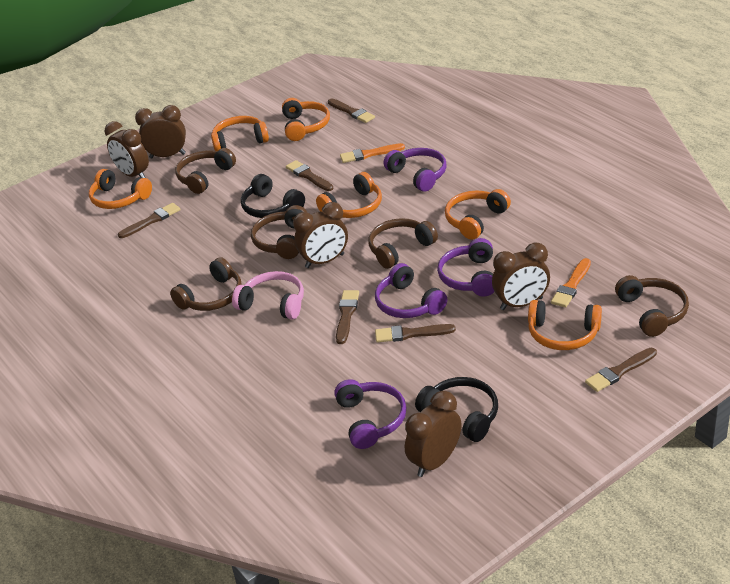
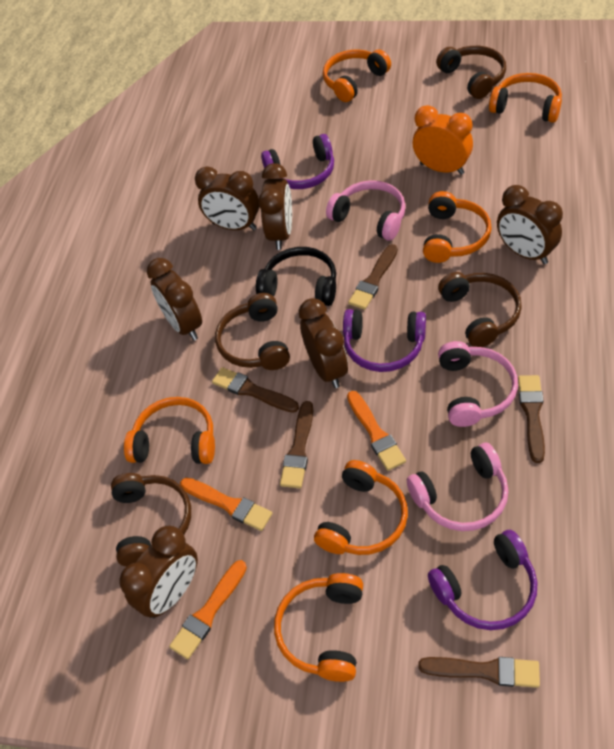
black headphones: [241,174,305,218] [415,377,498,442] = 2 -> [256,247,336,306] = 1
brown brush: [118,203,181,238] [286,160,333,191] [328,99,375,123] [336,290,359,344] [375,324,456,343] [585,348,657,392] = 6 -> [212,367,299,413] [280,401,313,488] [348,244,398,310] [418,657,540,688] [518,375,545,463] = 5
brown clock: [105,121,149,178] [135,105,186,158] [293,202,348,268] [405,391,461,477] [492,243,550,310] = 5 -> [119,526,198,619] [147,258,202,341] [195,166,259,230] [258,163,292,250] [299,298,348,388] [497,185,563,264] = 6
brown headphones: [170,257,242,311] [175,148,236,194] [251,205,307,259] [368,218,438,269] [615,275,689,337] = 5 -> [111,473,191,567] [215,293,290,370] [436,46,506,99] [438,272,522,347] = 4
orange brush: [340,143,405,163] [551,258,591,307] = 2 -> [169,560,247,659] [180,478,272,531] [347,391,406,471] = 3
orange clock: none = 0 -> [413,105,473,175] = 1
pink headphones: [232,271,304,319] = 1 -> [326,180,406,241] [407,443,508,531] [438,341,518,427] = 3
purple headphones: [334,379,406,449] [375,263,447,318] [384,148,447,192] [437,238,495,297] = 4 -> [261,134,334,189] [343,309,426,372] [428,530,537,630] = 3

